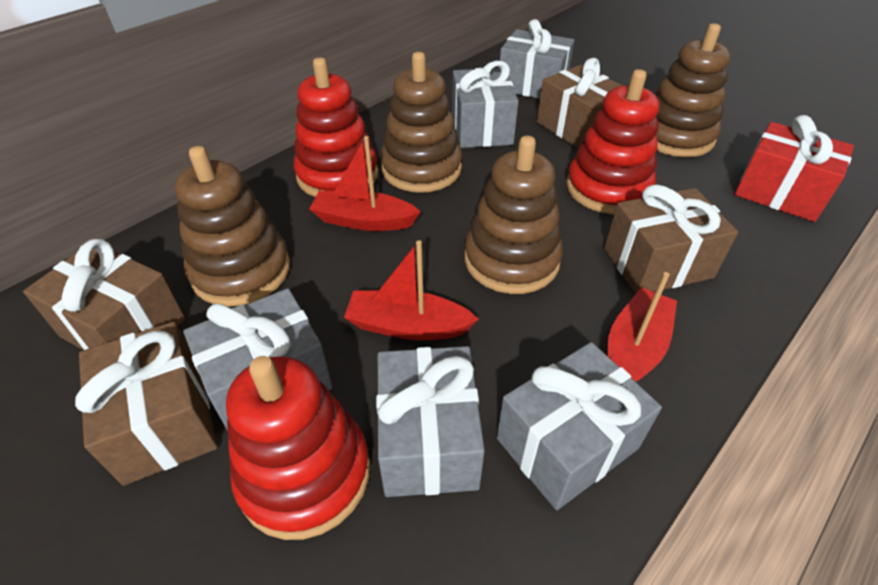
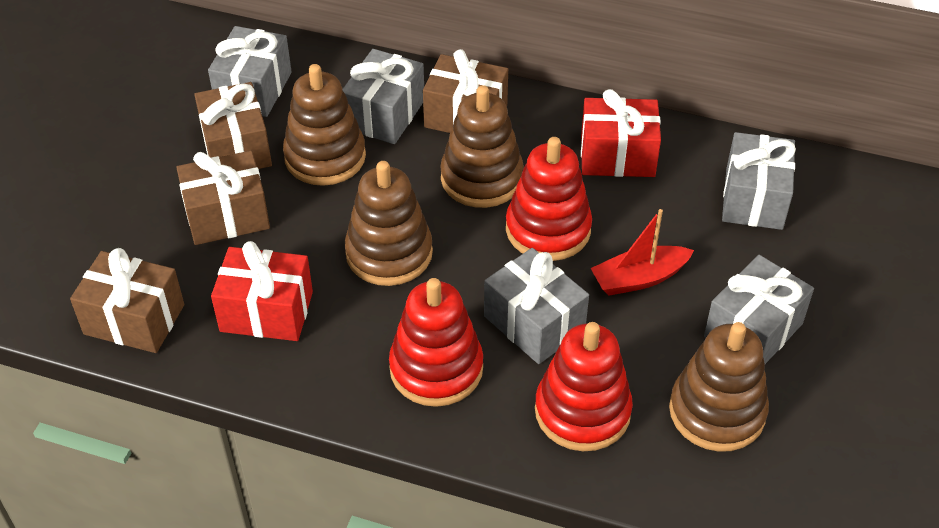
red boat: [309,136,421,231] [344,240,479,340] [607,272,677,382] = 3 -> [591,209,694,296] = 1
red gift: [735,115,854,222] = 1 -> [211,241,313,341] [581,89,661,177] = 2

